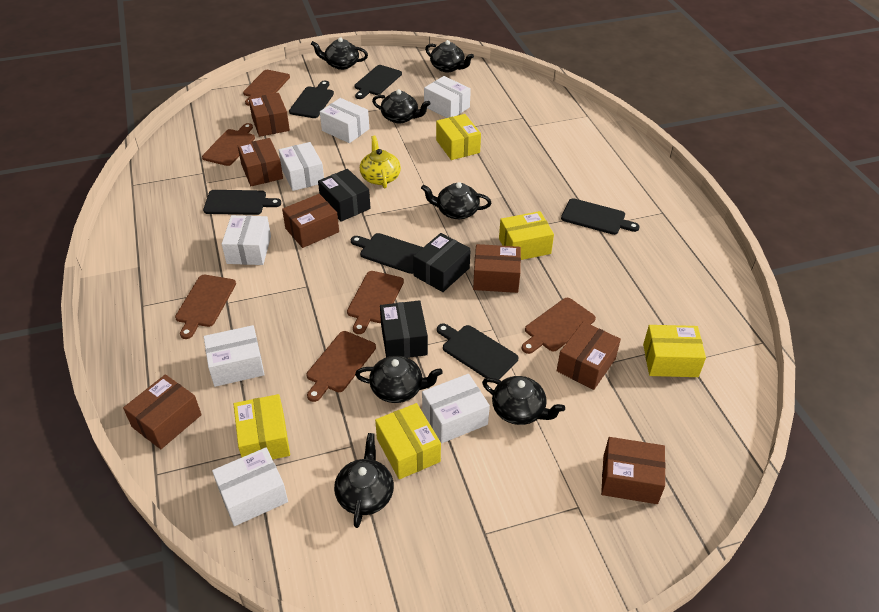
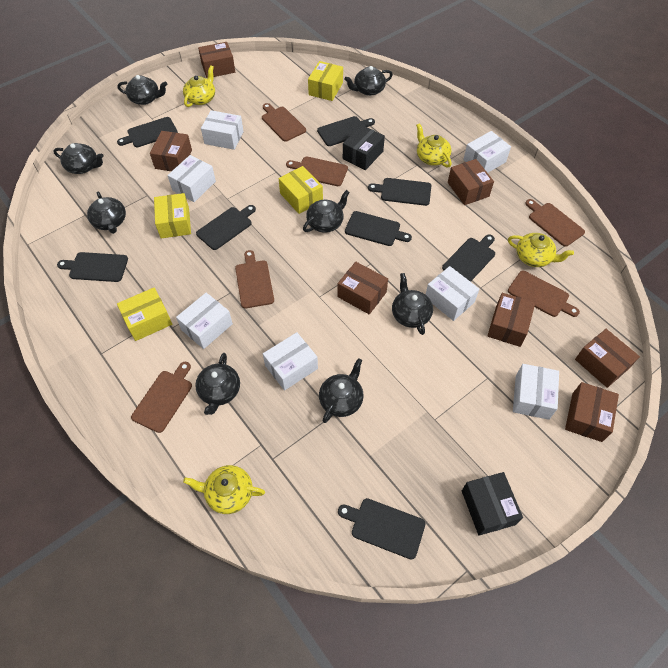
black box: [318,169,371,222] [380,300,428,358] [413,233,471,292] = 3 -> [343,125,385,170] [462,472,523,536] = 2
black cutting board: [203,190,281,215] [289,81,334,118] [351,233,423,274] [354,65,402,99] [437,323,518,380] [561,198,640,235] = 6 -> [57,252,128,282] [117,117,178,147] [196,205,256,250] [317,116,375,146] [338,498,426,559] [345,211,412,246] [368,178,431,206] [442,234,495,282] = 8
black teapot: [311,37,368,70] [334,433,394,528] [355,356,443,403] [372,89,430,124] [421,182,491,219] [425,40,474,72] [482,376,565,425] = 7 -> [53,143,103,174] [87,191,126,234] [117,75,167,105] [195,353,240,415] [303,190,350,233] [319,358,364,423] [344,66,393,96] [392,273,433,335] = 8
yellow box: [234,394,290,460] [375,403,441,479] [436,114,481,160] [499,211,554,260] [643,325,706,377] = 5 -> [117,287,172,341] [154,193,191,238] [278,166,323,214] [308,61,343,101] = 4
yellow teapot: [360,136,401,189] = 1 -> [183,65,215,107] [183,465,265,514] [416,123,451,168] [508,233,574,267] = 4

